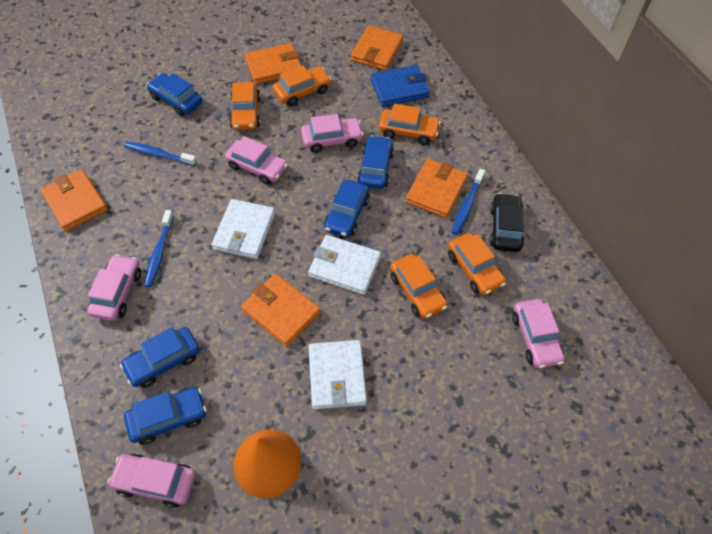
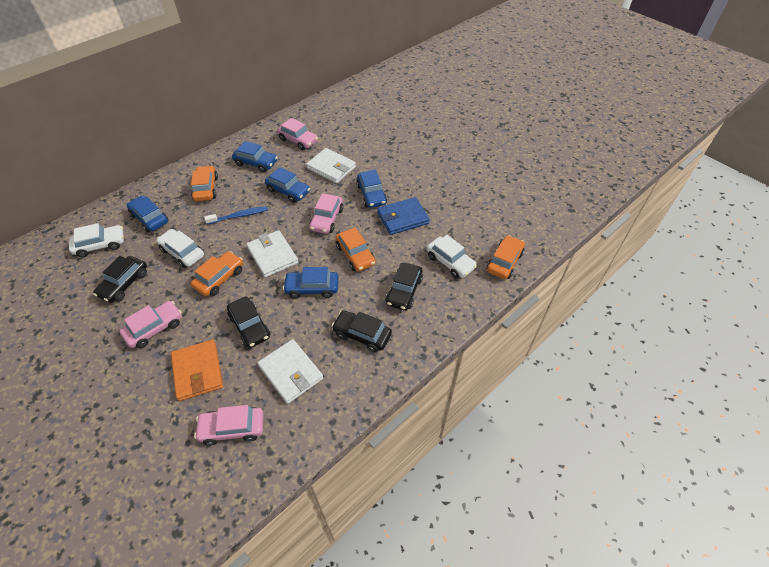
black car: [489,193,524,252] = 1 -> [93,256,147,303] [227,297,270,348] [332,311,392,352] [386,263,423,311] = 4
blue toothbrush: [124,142,197,166] [144,210,174,287] [451,169,485,235] = 3 -> [204,206,268,224] = 1
orange car: [229,82,260,130] [272,65,331,106] [379,104,441,145] [390,254,448,319] [448,233,506,295] = 5 -> [191,165,218,201] [191,251,243,296] [335,228,376,272] [486,235,525,279] = 4
orange cone: [233,429,302,498] = 1 -> none = 0
orange wallet: [40,169,108,231] [241,274,321,347] [245,43,301,85] [351,25,403,71] [405,159,468,218] = 5 -> [171,340,223,401] = 1
pink car: [87,254,141,321] [107,453,196,508] [225,136,288,184] [301,114,364,153] [512,299,565,368] = 5 -> [120,301,182,348] [194,405,264,446] [277,118,318,150] [309,193,344,234] = 4
white car: none = 0 -> [69,223,124,258] [156,229,204,268] [427,235,477,278] = 3

